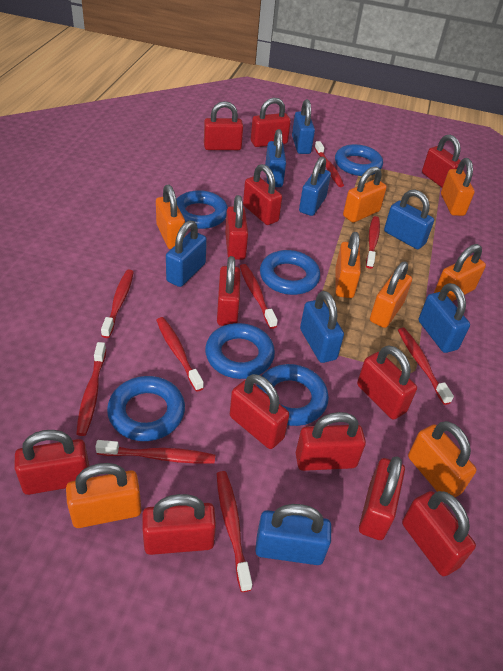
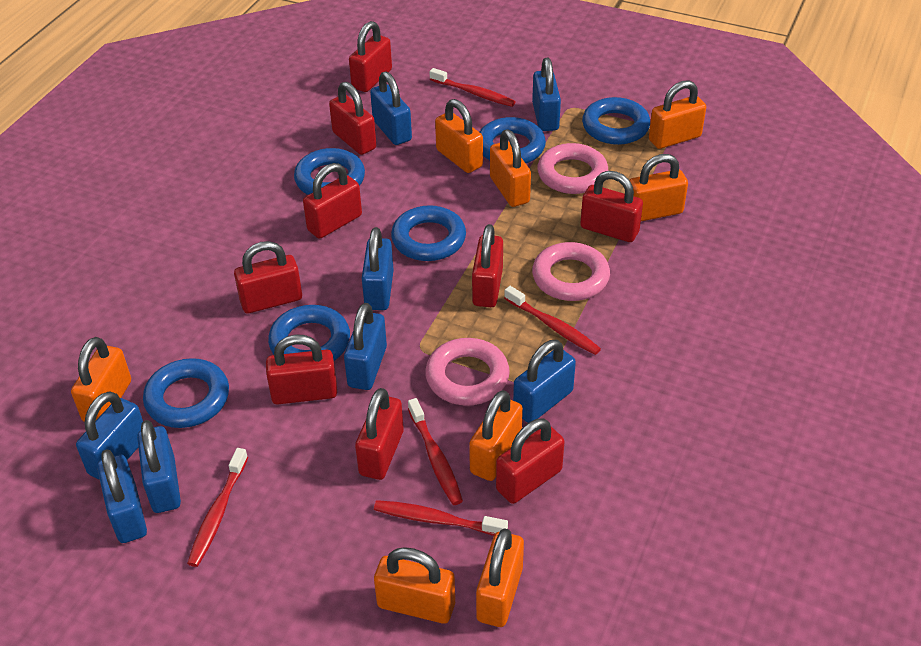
pink ring: none = 0 -> [425,338,510,406] [532,242,610,301] [537,143,608,194] = 3
red padlock: [15,430,89,495] [142,494,216,555] [204,101,243,150] [217,256,241,326] [225,195,248,260] [230,374,289,449] [243,164,282,225] [251,98,291,147] [296,412,366,471] [357,345,417,420] [359,456,405,540] [402,491,476,576] [422,135,461,187] = 13 -> [234,241,302,313] [266,335,337,404] [303,163,362,239] [329,82,376,155] [349,21,392,92] [355,388,404,480] [472,224,503,307] [496,418,565,504] [580,171,643,242] = 9
red toothbrush: [76,342,106,436] [95,440,215,464] [101,269,134,338] [156,317,204,392] [216,471,252,592] [240,264,278,329] [315,141,344,187] [366,216,380,269] [398,328,454,405] = 9 -> [187,448,248,567] [374,500,508,536] [408,398,463,505] [430,68,516,107] [504,286,601,355] = 5

